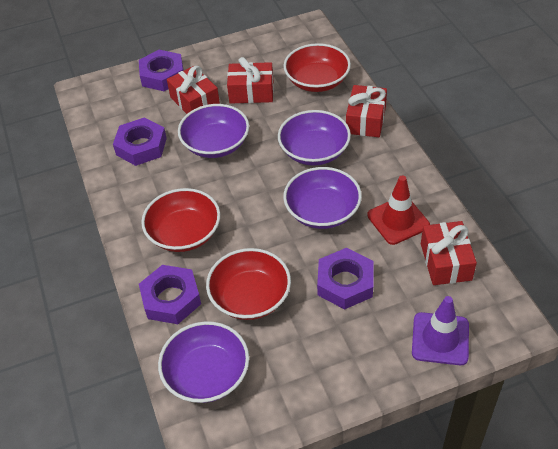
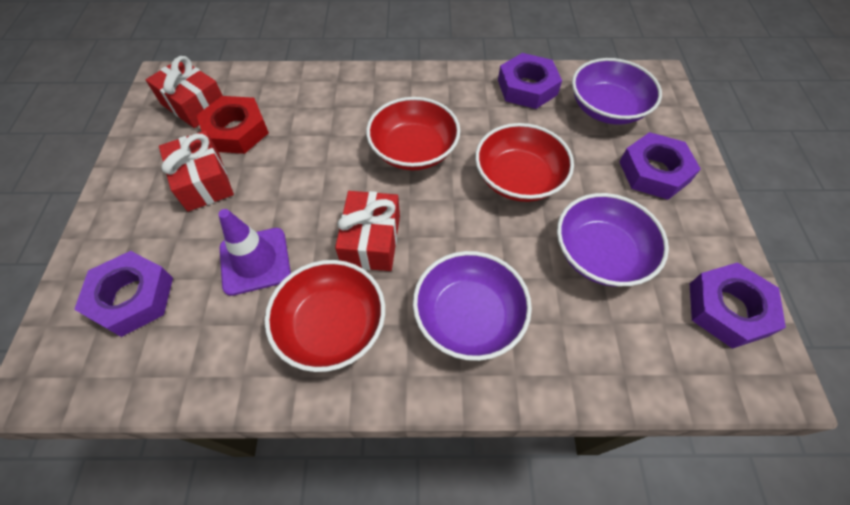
purple bowl: [158,321,249,403] [178,104,249,158] [278,110,351,166] [283,167,362,229] = 4 -> [413,251,532,361] [557,193,669,286] [572,58,662,125] = 3
red gift: [167,66,220,114] [227,57,274,104] [346,85,387,137] [421,221,477,285] = 4 -> [146,56,223,128] [159,131,234,212] [335,191,400,271] = 3
red nut: none = 0 -> [196,96,269,154] = 1
red traffic cone: [367,175,430,245] = 1 -> none = 0

